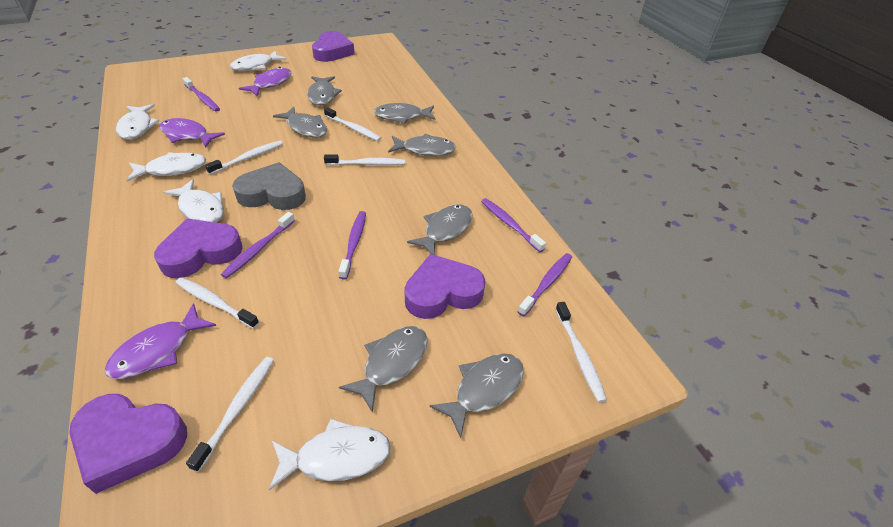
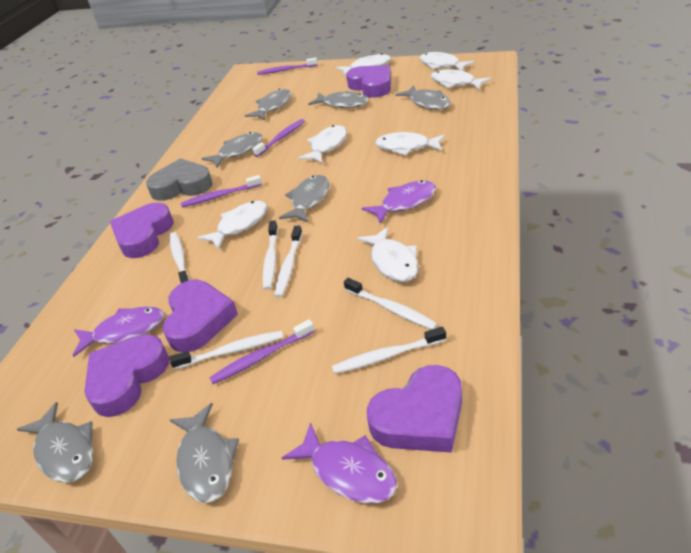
purple heart: [69,394,187,494] [154,219,243,278] [312,31,355,62] [404,254,486,319] = 4 -> [84,334,169,417] [110,203,174,258] [163,280,238,352] [346,65,391,97] [367,365,462,452] = 5
purple toothbrush: [183,77,220,112] [221,212,295,278] [339,211,366,280] [481,198,546,252] [518,253,572,316] = 5 -> [181,175,262,207] [209,319,315,384] [252,119,305,157] [257,58,317,75] = 4
white fish: [116,104,159,140] [127,152,206,182] [163,179,224,223] [230,51,287,71] [269,419,391,491] = 5 -> [197,201,267,250] [298,125,347,163] [336,53,391,77] [357,227,419,282] [375,132,445,156] [420,52,475,71] [431,69,491,90] = 7

